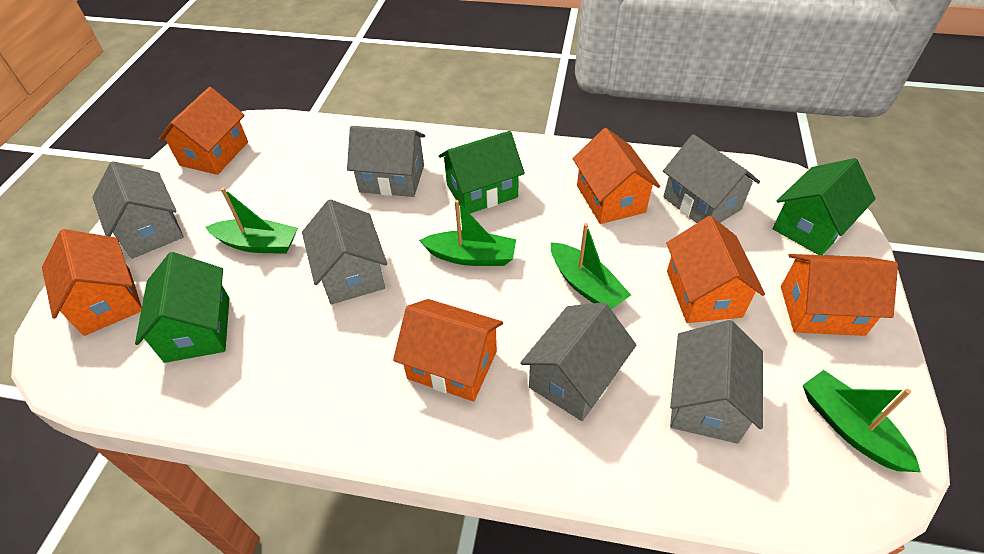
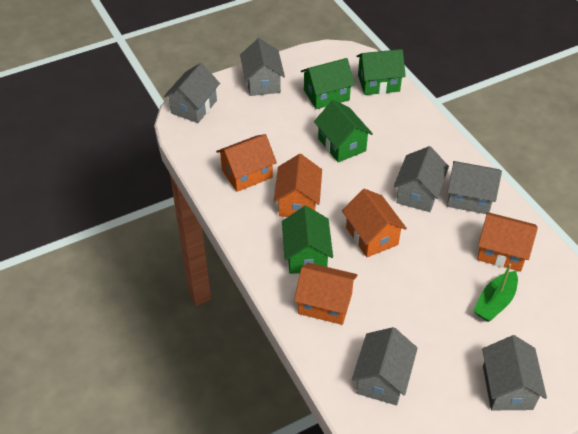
green boat: [205,187,298,254] [419,200,516,266] [551,223,631,310] [803,370,921,472] = 4 -> [473,264,518,322] = 1
green house: [135,252,230,363] [438,131,525,213] [772,158,876,255] = 3 -> [282,206,333,274] [301,58,355,109] [314,100,373,162] [356,49,406,95] = 4
orange house: [42,229,142,336] [158,87,248,175] [393,299,503,401] [572,128,660,224] [666,216,765,323] [781,254,898,336] = 6 -> [216,134,277,192] [274,154,322,217] [294,263,358,325] [342,189,407,257] [477,212,538,272] = 5

